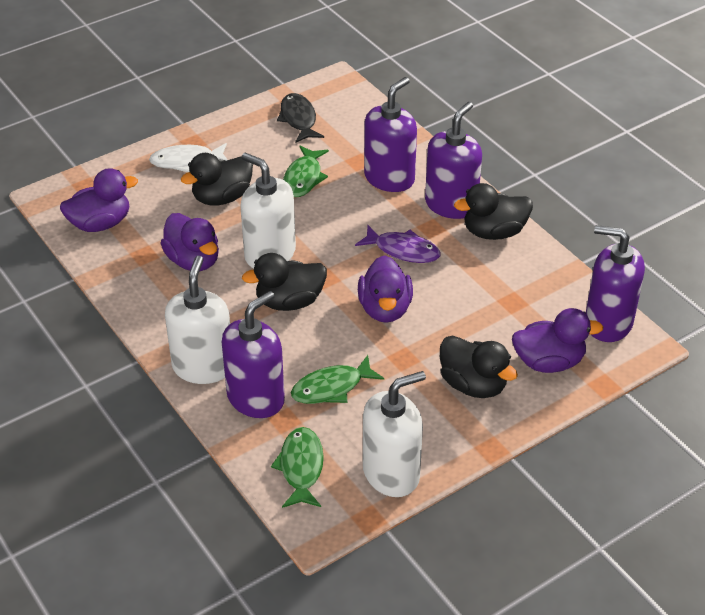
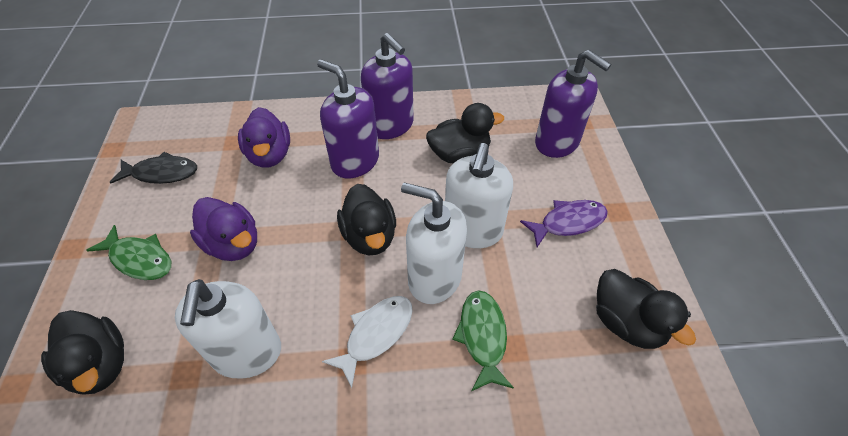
green fish: [271,427,324,508] [283,145,329,197] [291,355,384,404] = 3 -> [86,225,171,280] [452,290,514,391] = 2
purple duck: [60,168,138,232] [160,213,219,271] [358,255,413,323] [512,308,603,373] = 4 -> [190,197,257,261] [238,107,290,168] = 2
purple soap dispenser: [222,291,285,418] [364,77,417,192] [425,102,482,219] [586,225,645,342] = 4 -> [317,59,379,178] [361,33,414,139] [535,50,611,158] = 3

